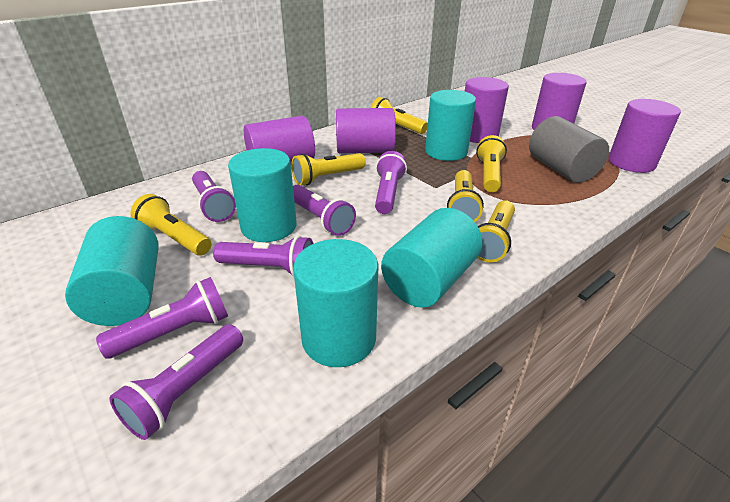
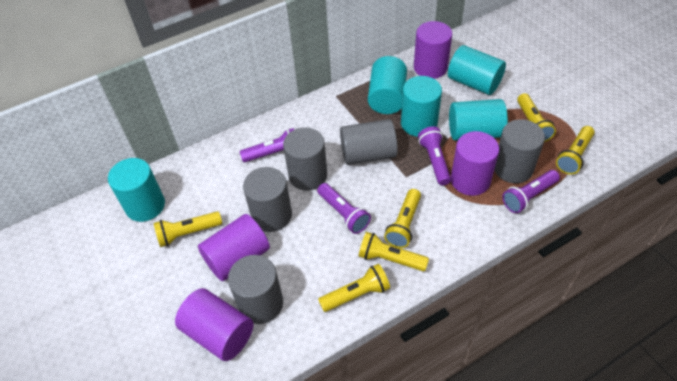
grey cylinder: [529,116,609,183] = 1 -> [228,255,283,324] [243,167,292,232] [283,127,327,191] [340,119,398,165] [494,119,545,183] = 5
purple cylinder: [244,116,315,164] [336,108,396,153] [465,77,509,143] [532,73,587,130] [609,99,681,173] = 5 -> [175,288,253,361] [198,214,270,281] [414,21,452,79] [451,131,499,196] = 4
purple flashlight: [96,277,228,359] [109,324,243,440] [192,171,236,222] [213,236,314,276] [293,185,356,236] [375,151,407,214] = 6 -> [240,128,294,162] [317,183,371,234] [418,126,451,185] [502,170,560,213] = 4

